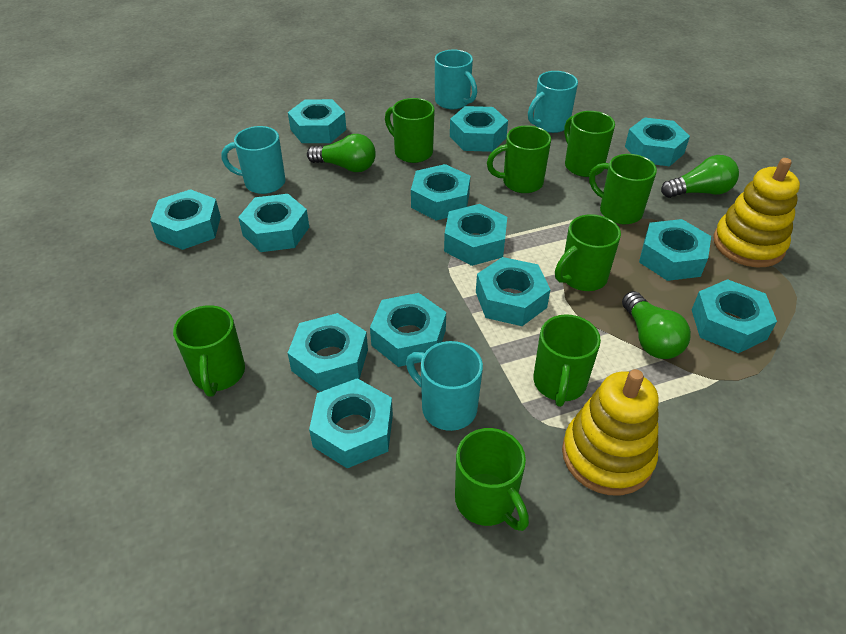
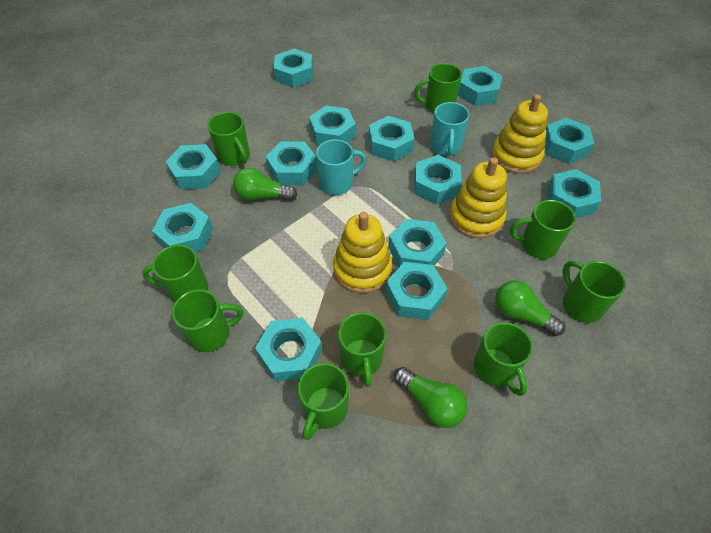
green mug: [173,305,245,397] [385,98,435,163] [455,428,529,531] [487,125,551,193] [533,314,601,407] [555,214,621,291] [564,111,615,177] [589,154,657,225] = 8 -> [142,245,208,303] [172,289,243,352] [208,112,250,166] [298,363,349,440] [338,312,386,387] [414,63,462,113] [474,322,533,396] [510,200,575,259] [562,261,626,323] = 9
turquoise mug: [221,126,286,194] [406,341,483,431] [435,50,477,109] [528,71,578,133] = 4 -> [316,139,366,195] [430,102,470,156] = 2
yellow stacking toy: [562,369,659,495] [713,158,800,267] = 2 -> [333,212,392,293] [449,157,507,239] [491,94,548,174] = 3

